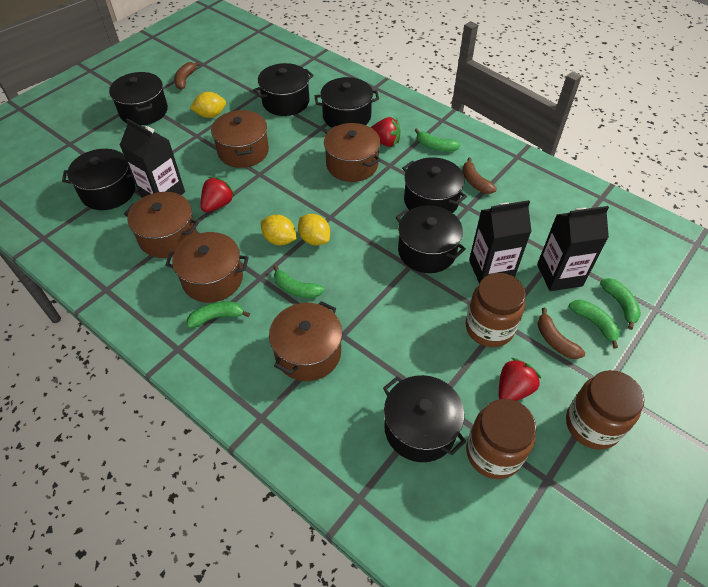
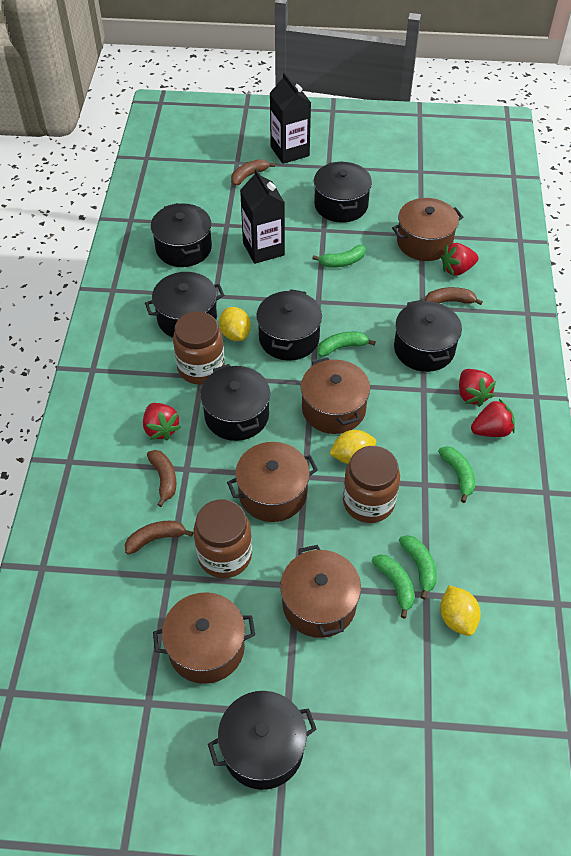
black carton: [120,118,185,198] [469,200,532,283] [537,206,609,291] = 3 -> [240,169,285,264] [270,72,311,164] = 2
brown banana: [174,62,201,90] [463,158,497,194] [537,307,585,359] = 3 -> [125,521,193,555] [147,450,176,507] [231,159,275,186] [425,287,483,305] = 4
red strawberry: [201,177,235,212] [371,117,401,147] [499,358,542,401] = 3 -> [143,403,181,441] [441,243,479,276] [459,369,496,407] [471,399,515,437] = 4

